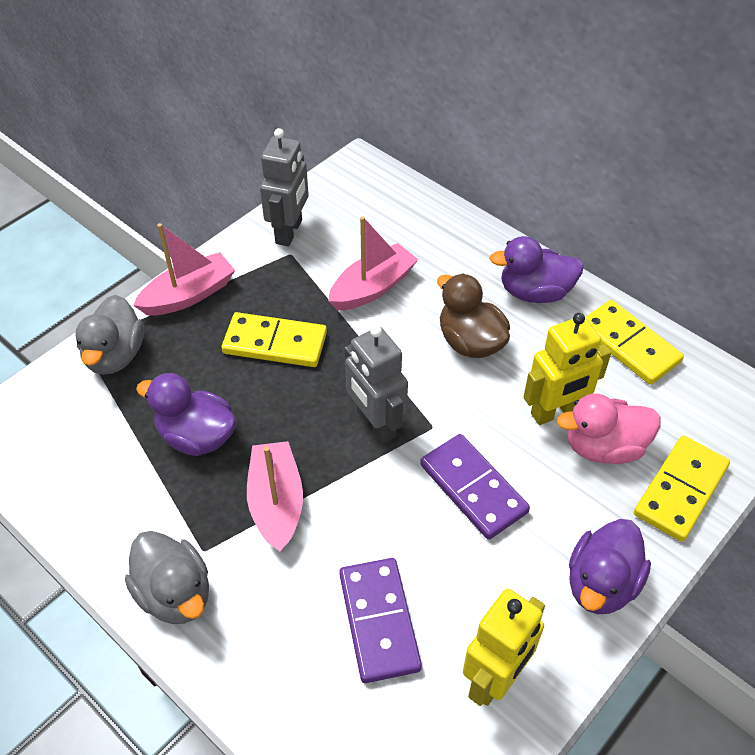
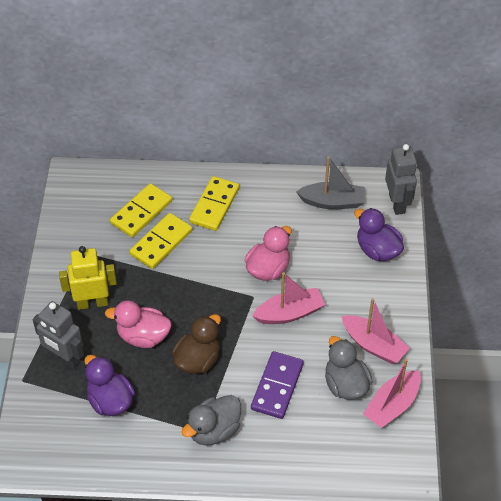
grey boat: none = 0 -> [296,156,365,209] = 1
pink duck: [557,394,661,464] = 1 -> [105,300,172,348] [244,226,292,281] = 2
purple domino: [339,558,422,683] [420,434,530,540] = 2 -> [251,351,304,419] = 1
purple duck: [136,373,236,456] [489,236,584,303] [569,519,651,614] = 3 -> [84,355,135,416] [354,208,404,261] = 2
yellow robot: [463,589,545,706] [524,313,611,425] = 2 -> [59,246,117,310] = 1

